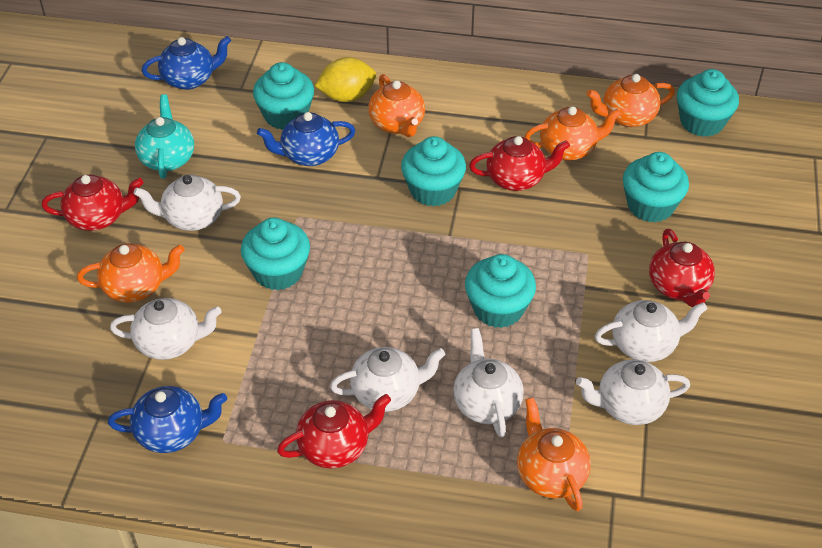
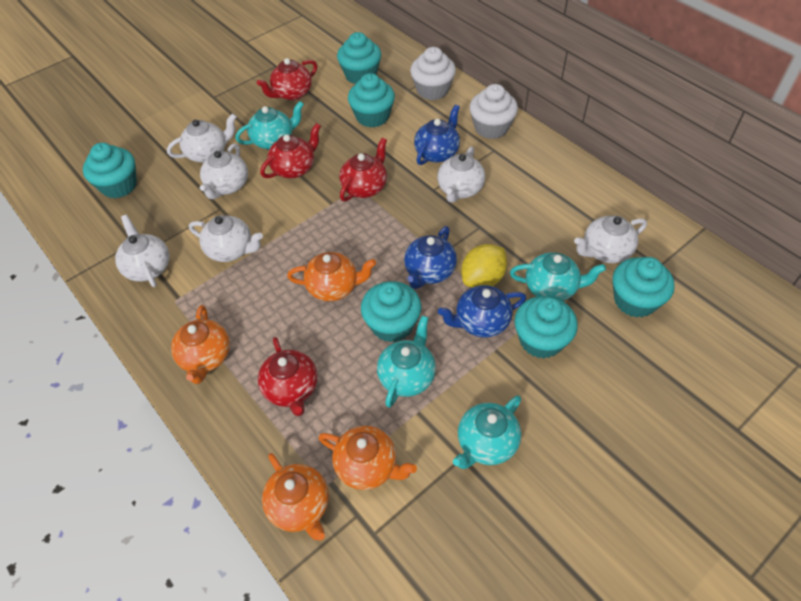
orange teapot: [77,243,185,303] [368,74,425,137] [517,397,591,511] [524,106,621,161] [587,74,675,127] = 5 -> [171,305,230,384] [262,453,329,541] [287,252,376,301] [318,426,417,490] = 4
turquoise teapot: [135,94,194,179] = 1 -> [235,101,304,149] [377,316,436,408] [453,396,521,469] [510,252,606,301] = 4
white cupcake: none = 0 -> [410,47,456,100] [469,84,518,139] = 2

